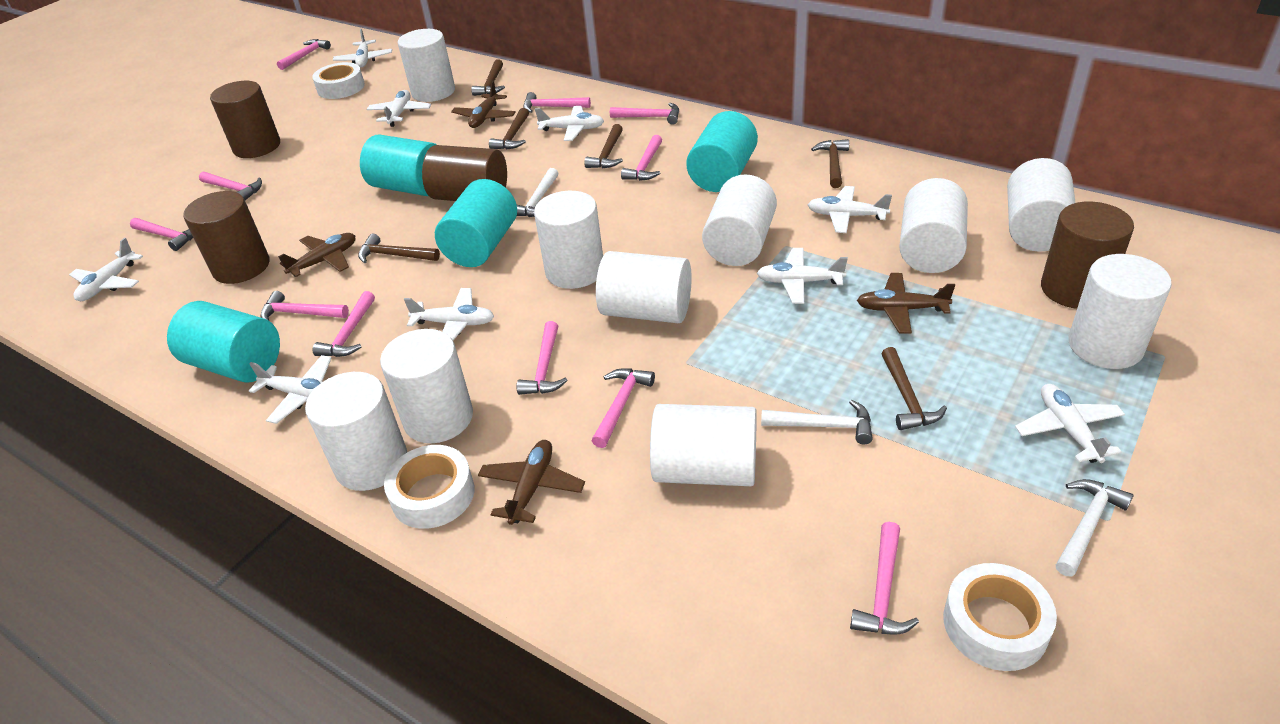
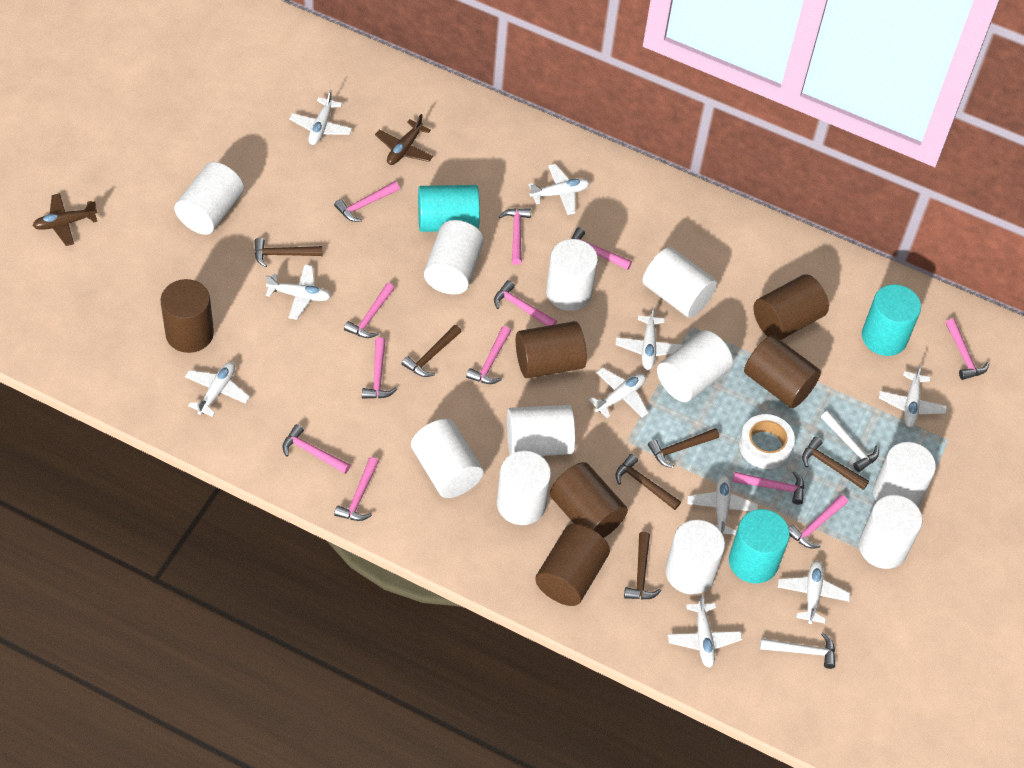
brown cylinder: [183,191,269,284] [210,81,280,158] [422,145,507,201] [1041,201,1134,309] = 4 -> [161,279,214,353] [516,321,587,378] [535,524,610,606] [550,462,628,538] [744,335,821,408] [753,274,829,340] = 6
brown plane: [278,233,355,277] [451,81,516,128] [478,440,585,525] [857,273,955,334] = 4 -> [32,193,98,246] [375,114,433,165] = 2
pink hammer: [130,218,193,251] [199,172,262,200] [260,291,349,321] [277,39,331,70] [313,291,375,357] [517,321,568,395] [523,92,591,113] [592,368,655,448] [610,103,679,125] [621,135,662,181] [850,522,919,635] = 11 -> [282,424,350,474] [334,181,400,222] [334,457,379,521] [344,283,395,338] [362,337,397,399] [466,326,511,384] [494,280,557,326] [499,208,531,265] [571,228,632,270] [733,471,804,505] [789,494,848,549] [945,318,989,380] = 12
turquoise cylinder: [167,301,280,383] [360,134,437,196] [435,179,517,267] [686,111,758,192] = 4 -> [418,185,480,232] [729,509,790,584] [862,284,921,356] = 3
white cylinder: [305,372,407,491] [380,329,473,443] [398,29,455,102] [534,191,603,289] [596,251,692,323] [650,404,757,486] [702,174,777,266] [899,178,968,273] [1007,158,1076,252] [1068,254,1172,369] = 10 -> [174,162,244,235] [411,419,484,498] [424,220,484,294] [497,451,551,525] [507,405,575,456] [546,239,598,311] [643,247,717,318] [657,330,733,402] [665,520,725,594] [859,495,922,569] [873,442,936,507] = 11
white hammer: [517,168,558,217] [761,400,873,444] [1056,479,1134,576] = 3 -> [760,632,835,669] [821,411,879,472] = 2
white plane: [69,238,143,301] [249,355,332,424] [333,29,392,68] [366,90,431,127] [404,288,494,340] [535,106,604,141] [757,248,848,304] [808,186,892,233] [1015,384,1125,463] = 9 -> [185,362,250,417] [266,264,331,320] [289,90,352,145] [528,164,590,215] [589,368,649,418] [616,307,682,370] [668,594,742,668] [687,476,758,535] [778,561,850,624] [879,364,947,427] = 10
white tape: [312,62,365,99] [384,445,475,529] [943,563,1057,671] = 3 -> [739,414,795,469] = 1

